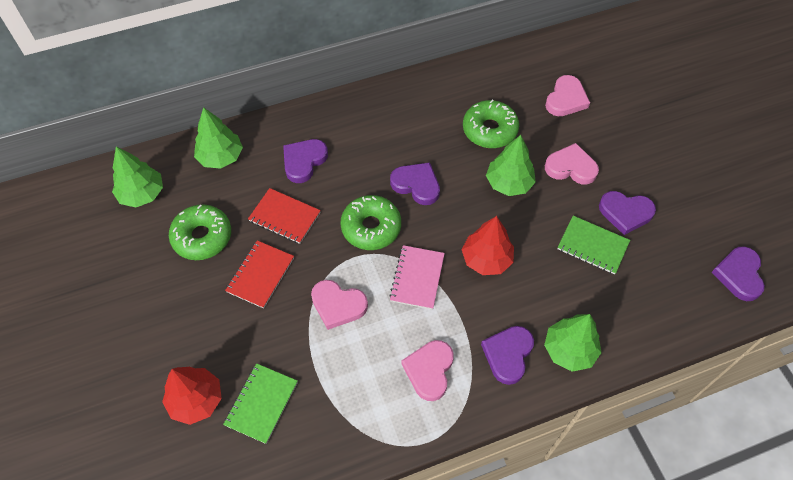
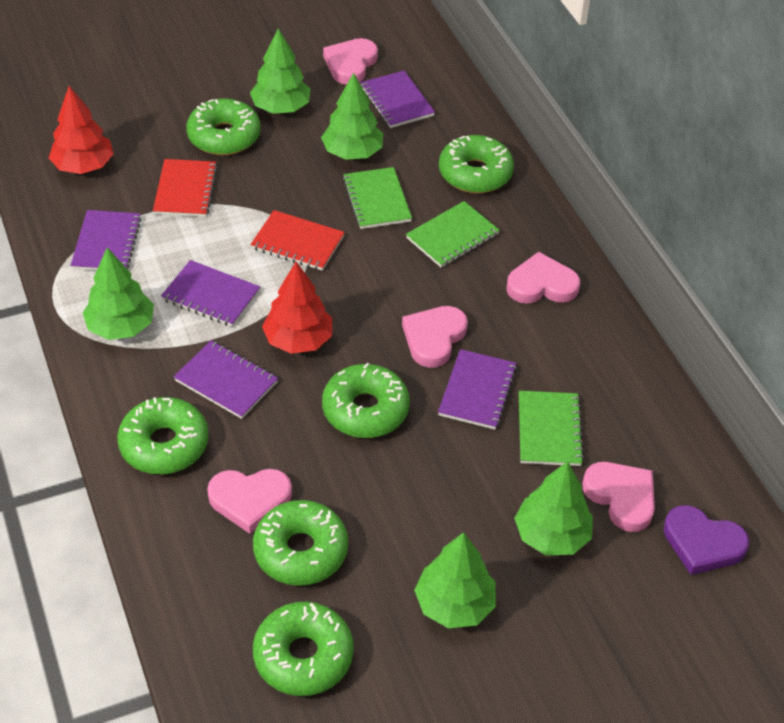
green donut: [169,204,231,260] [341,195,401,250] [463,99,519,148] = 3 -> [117,397,209,474] [186,99,261,155] [253,500,348,586] [253,601,354,696] [322,363,410,438] [439,135,514,193] = 6
green notebook: [223,363,298,444] [557,216,630,274] = 2 -> [343,167,412,229] [406,201,500,267] [519,391,584,466] = 3
green tree: [112,146,163,208] [194,107,243,169] [486,135,536,196] [544,314,602,372] = 4 -> [83,247,154,340] [250,28,311,114] [321,73,383,160] [414,532,496,628] [514,461,593,556] = 5
pink heart: [311,280,368,330] [401,340,454,401] [545,75,590,116] [545,143,599,184] = 4 -> [207,469,292,534] [323,38,378,85] [402,306,468,368] [506,252,580,304] [582,462,655,532] = 5
pink notebook: [389,245,445,310] = 1 -> none = 0
purple heart: [283,139,328,183] [390,162,440,205] [481,326,534,385] [599,191,656,235] [712,246,765,301] = 5 -> [663,505,749,575] = 1
purple notebook: none = 0 -> [70,210,142,271] [161,260,260,327] [174,341,278,419] [360,71,435,128] [438,349,517,430] = 5

